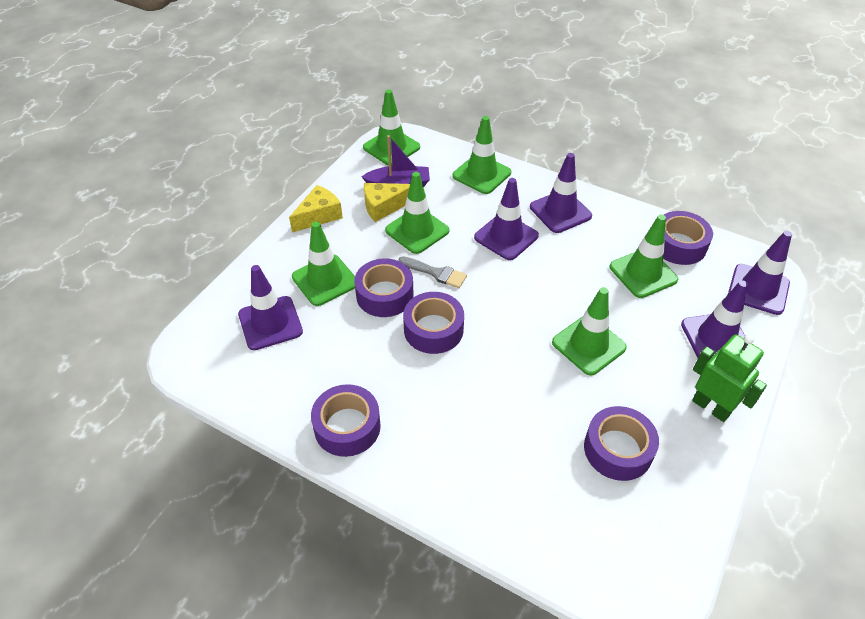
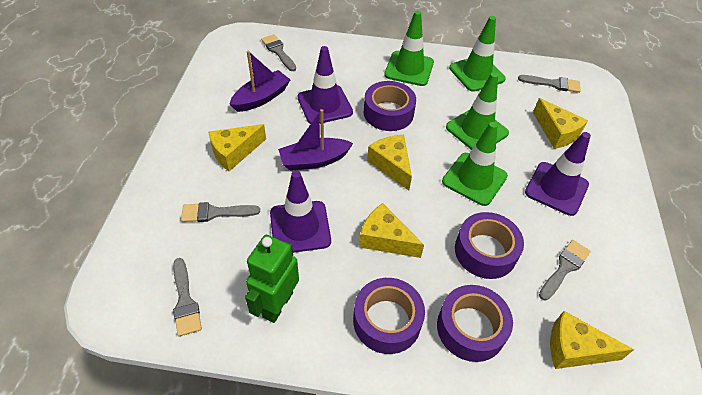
green traffic cone: [292,222,355,306] [363,89,420,166] [385,172,449,254] [452,116,511,194] [552,287,627,376] [610,215,678,298] = 6 -> [384,11,434,86] [442,122,508,206] [446,72,509,150] [449,16,506,92] = 4
grey brush: [398,256,467,288] = 1 -> [173,258,202,337] [181,202,260,222] [261,34,296,71] [518,75,581,93] [539,240,591,301] = 5
purple boat: [361,135,430,188] = 1 -> [230,51,290,112] [278,109,353,171] = 2
purple tape: [311,384,381,457] [354,258,413,317] [403,292,464,354] [584,406,659,481] [663,211,713,265] = 5 -> [353,278,425,354] [364,81,416,131] [437,285,513,362] [455,212,524,279] = 4
purple traffic cone: [238,265,303,350] [474,178,539,260] [530,153,592,233] [681,280,748,358] [728,231,792,315] = 5 -> [270,171,331,253] [298,46,353,124] [525,132,591,216] = 3
yellow cheese: [289,185,343,233] [364,183,410,222] = 2 -> [208,124,266,171] [359,203,424,258] [367,135,412,191] [533,98,588,149] [550,311,634,369] = 5

